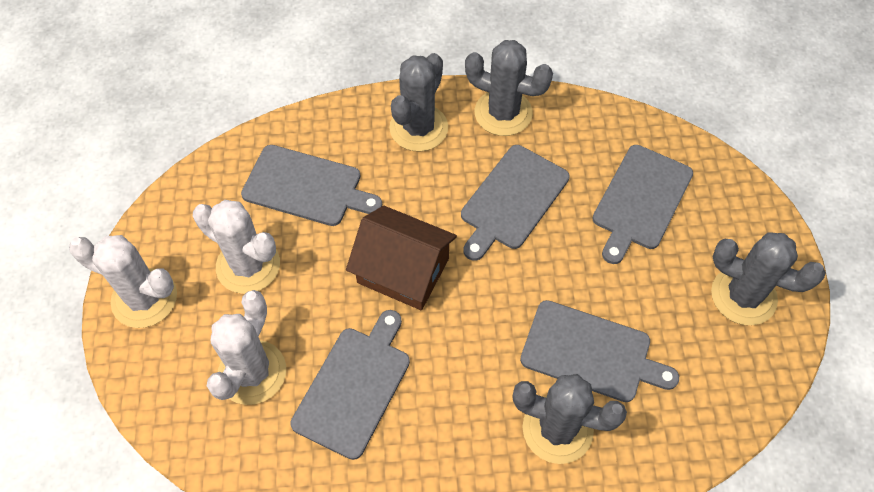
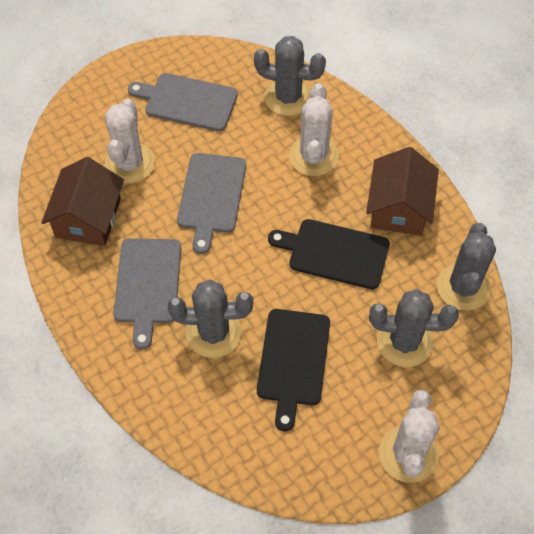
black cutting board: none = 0 -> [257,309,330,431] [268,219,390,289] = 2
brown house: [346,206,457,310] = 1 -> [41,157,124,246] [366,147,439,236] = 2
grey cutting board: [241,145,382,226] [290,310,410,460] [461,145,570,261] [520,300,679,402] [592,145,693,264] = 5 -> [113,238,181,350] [128,73,238,131] [177,153,246,254] = 3

